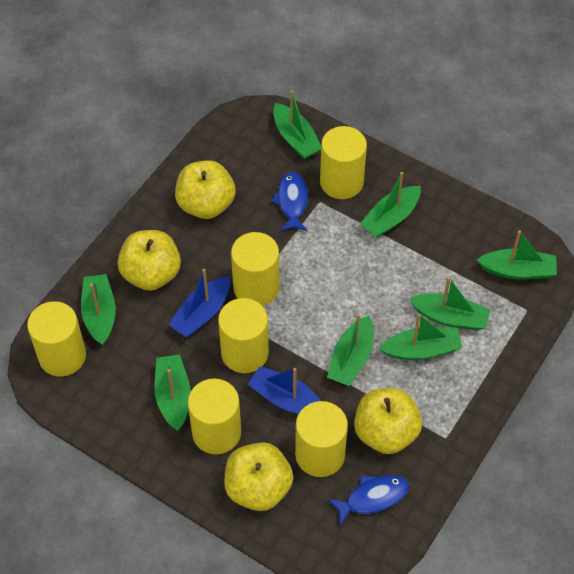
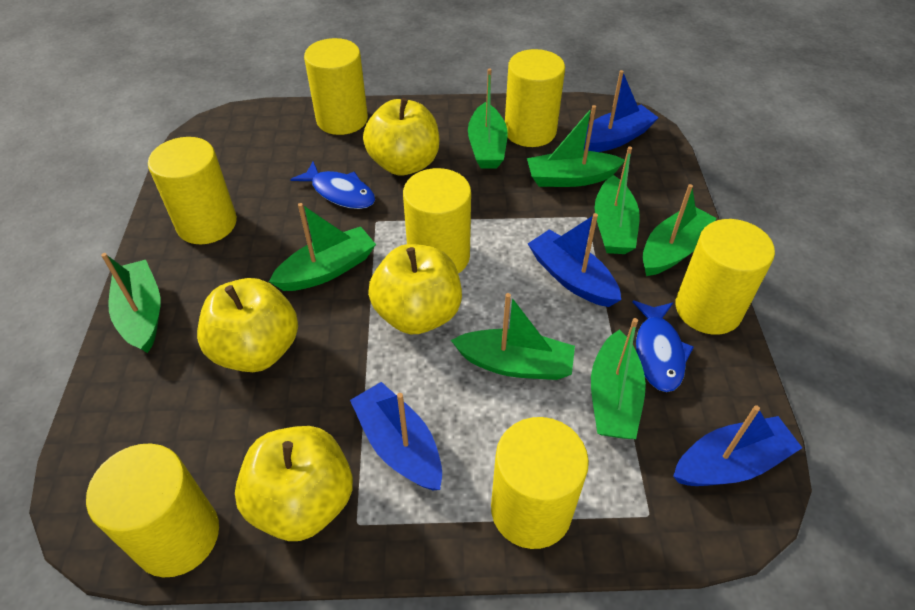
blue boat: [169,269,230,337] [248,366,321,415] = 2 -> [350,382,442,490] [528,213,621,307] [584,70,659,152] [673,405,802,486] = 4
yellow cylinder: [27,301,86,377] [188,379,241,454] [218,298,269,373] [231,232,279,306] [295,401,348,477] [320,126,367,199] = 6 -> [86,444,219,578] [148,137,237,244] [304,38,368,135] [403,168,471,274] [491,417,589,549] [505,49,565,147] [676,219,775,335] = 7

